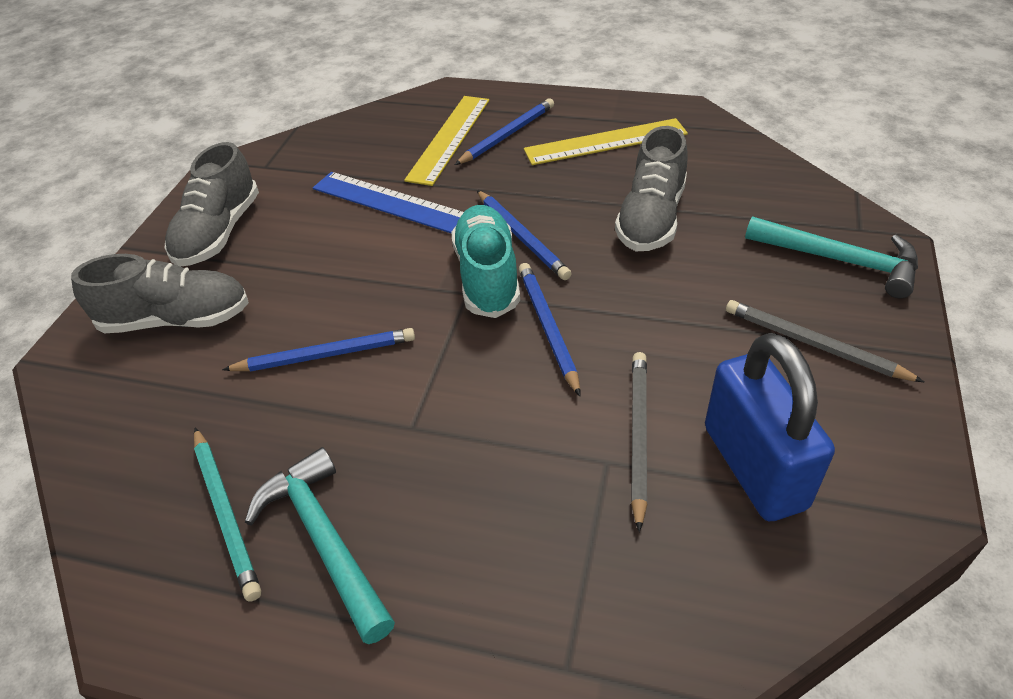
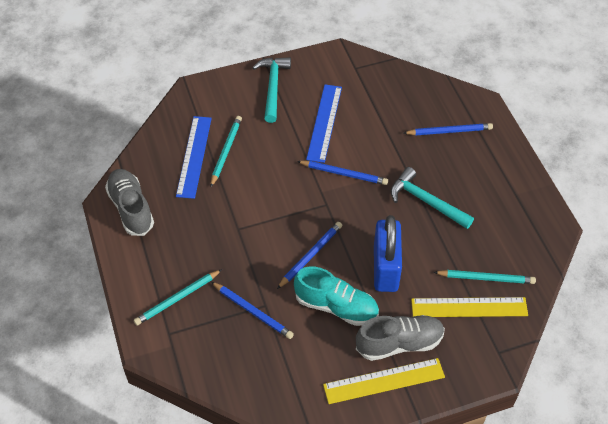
blue ruler: [313,172,464,234] = 1 -> [176,116,212,199] [306,84,342,163] = 2
grey pencil: [631,352,647,532] [726,300,924,382] = 2 -> none = 0
grey shoe: [71,254,249,333] [164,142,259,266] [615,126,688,251] = 3 -> [105,169,154,236] [356,315,445,361] = 2
turquoise pencil: [194,428,261,602] = 1 -> [134,269,222,325] [211,116,242,187] [433,270,536,284] = 3

